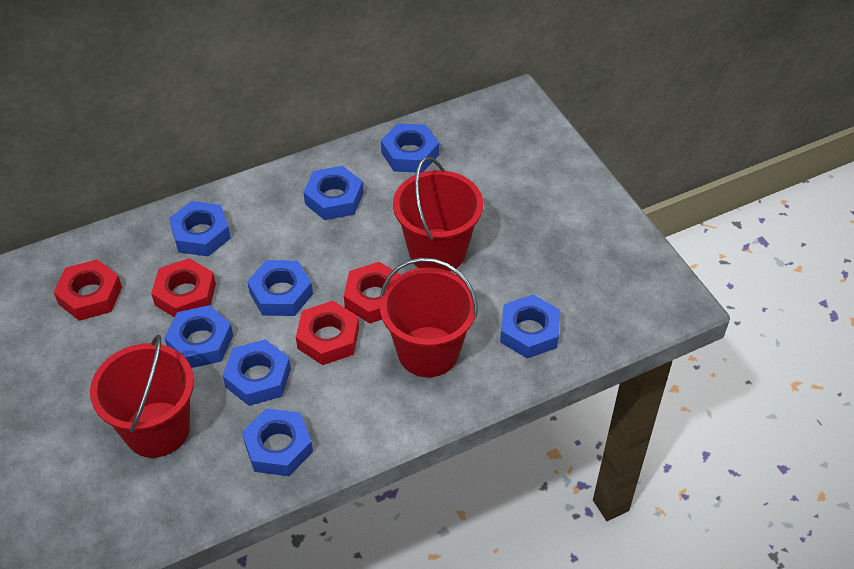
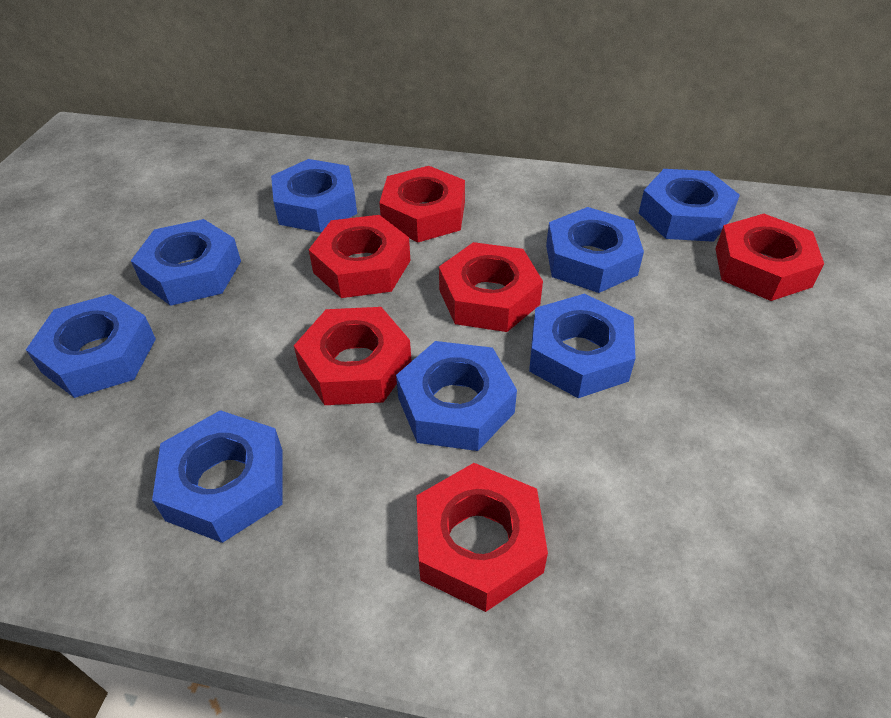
red bucket: [90,334,194,458] [380,258,478,377] [393,157,483,271] = 3 -> none = 0
red nut: [53,259,122,321] [151,258,216,317] [296,301,359,365] [344,262,401,324] = 4 -> [294,307,412,405] [309,215,411,298] [379,166,465,242] [416,463,548,612] [439,242,543,332] [715,214,824,301] = 6

